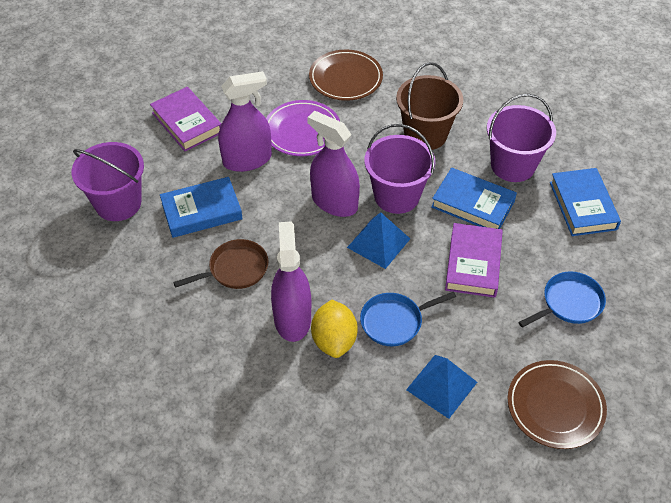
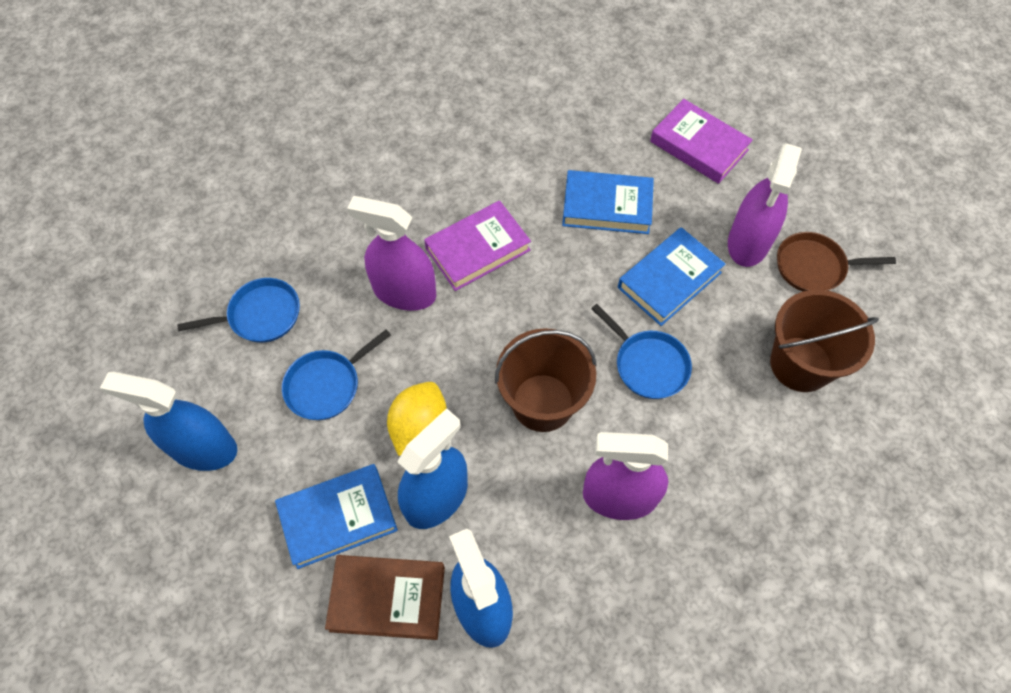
blue pan: [360,291,456,346] [518,271,606,327] = 2 -> [177,278,300,343] [282,330,391,420] [591,304,692,399] = 3
blue pyramid: [347,212,410,269] [406,355,477,419] = 2 -> none = 0
blue spray bottle: none = 0 -> [100,372,237,471] [397,408,468,529] [449,529,513,648] = 3
brown book: none = 0 -> [325,555,445,640] = 1
brown bucket: [396,62,463,150] = 1 -> [495,328,597,432] [770,290,879,392] = 2
brown plate: [309,50,383,101] [508,360,607,449] = 2 -> none = 0
purple bucket: [71,142,144,221] [364,124,435,214] [487,94,556,182] = 3 -> none = 0
purple plate: [266,100,340,156] = 1 -> none = 0

